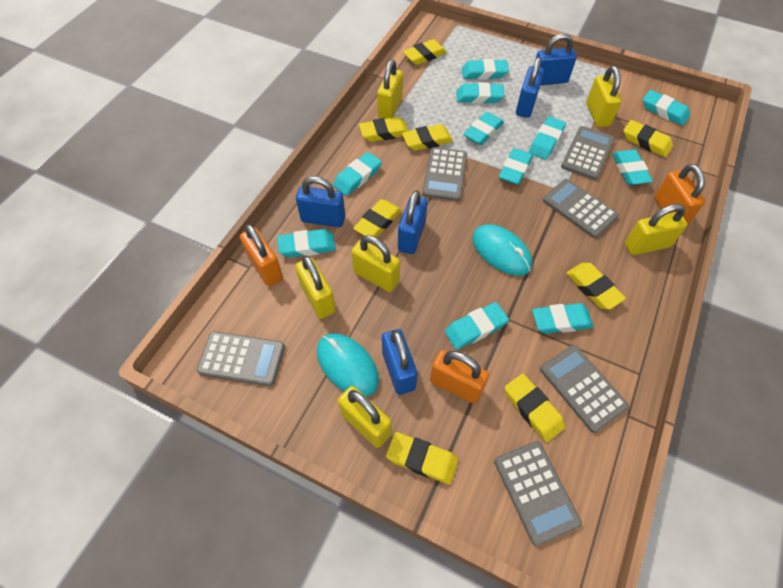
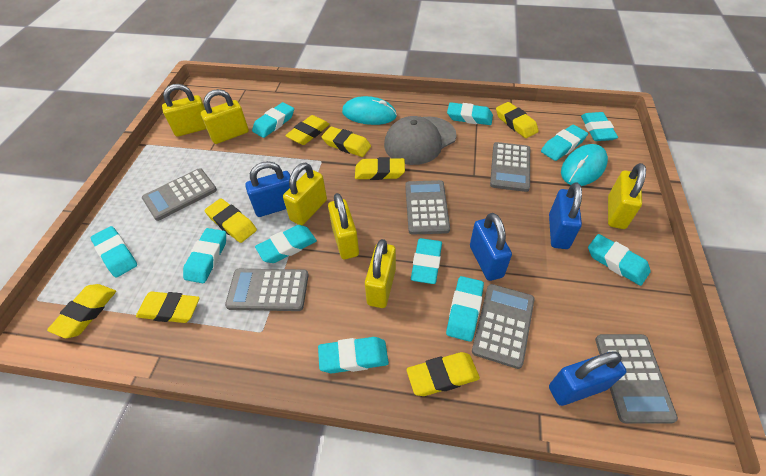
blue padlock: [296,176,345,227] [382,329,418,395] [398,190,427,254] [516,57,544,118] [536,33,577,85] = 5 -> [245,161,290,217] [470,213,512,281] [549,182,582,249] [549,351,626,406] = 4
grey cap: none = 0 -> [384,116,456,165] = 1
orange padlock: [240,224,283,286] [430,350,489,404] [654,164,705,225] = 3 -> none = 0

